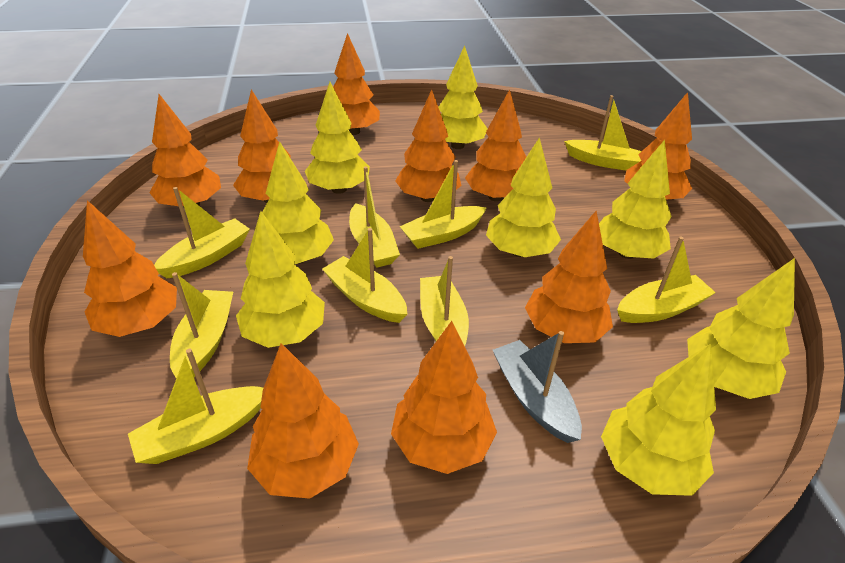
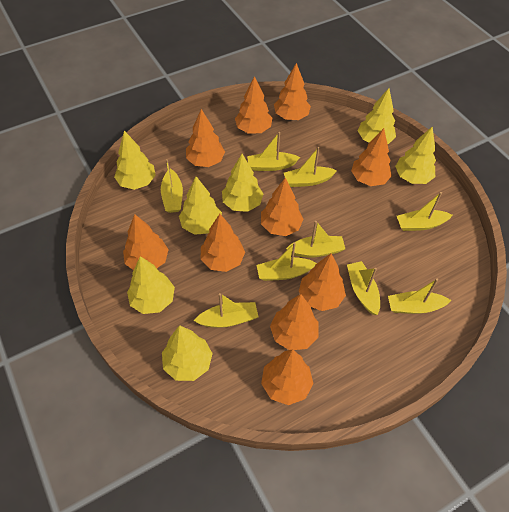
grey boat: [493,331,582,443] = 1 -> none = 0
yellow tree: [236,211,325,348] [262,141,334,264] [305,82,370,194] [438,46,488,149] [486,137,561,257] [599,140,672,259] [601,344,716,496] [687,258,795,399] = 8 -> [114,131,156,190] [127,256,175,314] [162,325,213,381] [179,176,222,235] [222,154,263,212] [358,88,396,144] [395,126,436,184] = 7

